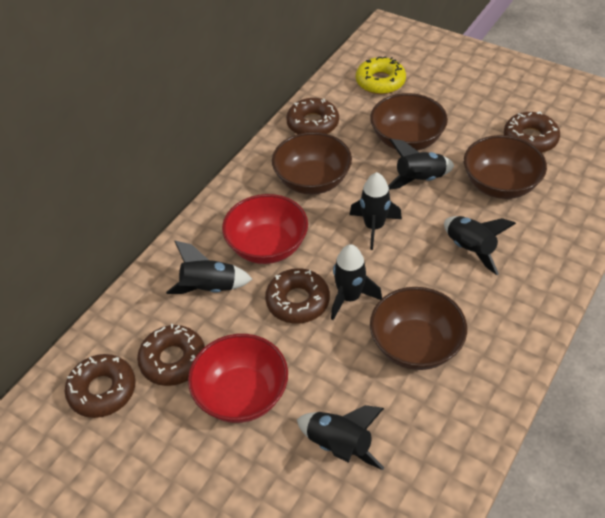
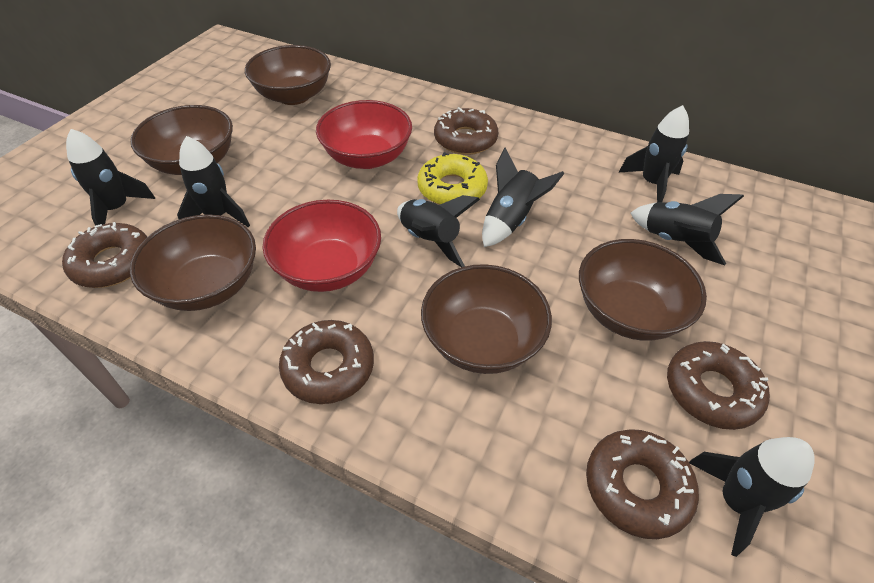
black rocket: [166,241,252,294] [297,405,384,470] [331,244,382,320] [349,172,402,250] [388,139,454,190] [444,216,516,275] = 6 -> [66,129,155,226] [177,136,250,227] [397,195,480,267] [482,148,564,247] [619,105,689,202] [631,194,744,265] [689,437,815,557] = 7
brown bowl: [272,132,352,194] [370,93,448,151] [370,287,467,370] [464,135,547,199] = 4 -> [130,105,233,175] [130,214,256,311] [245,45,331,105] [421,264,552,374] [579,239,707,341] = 5

